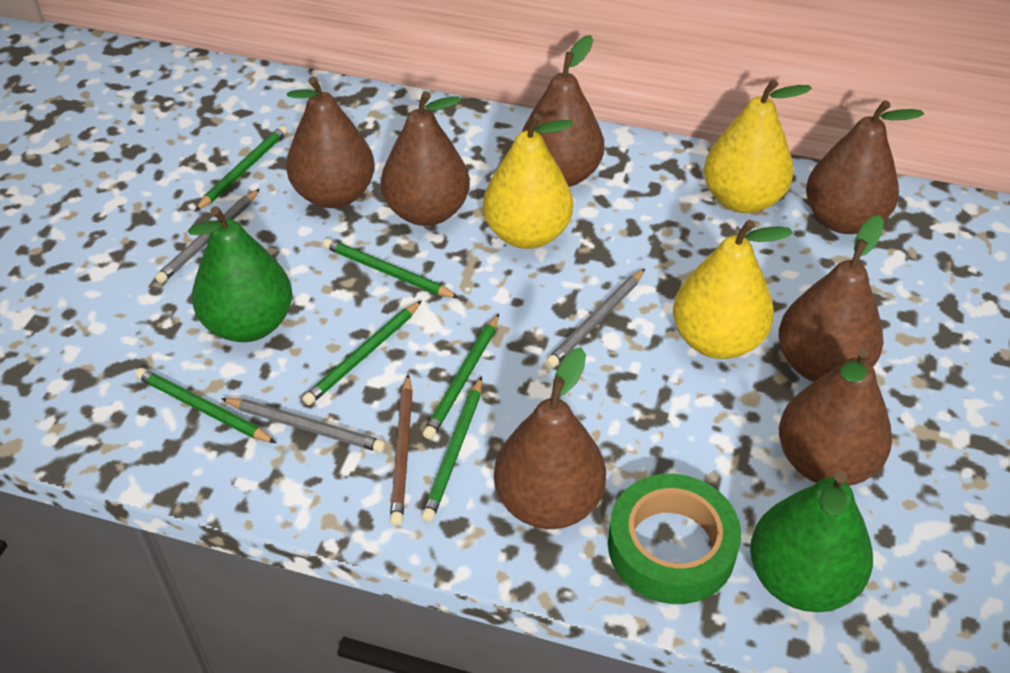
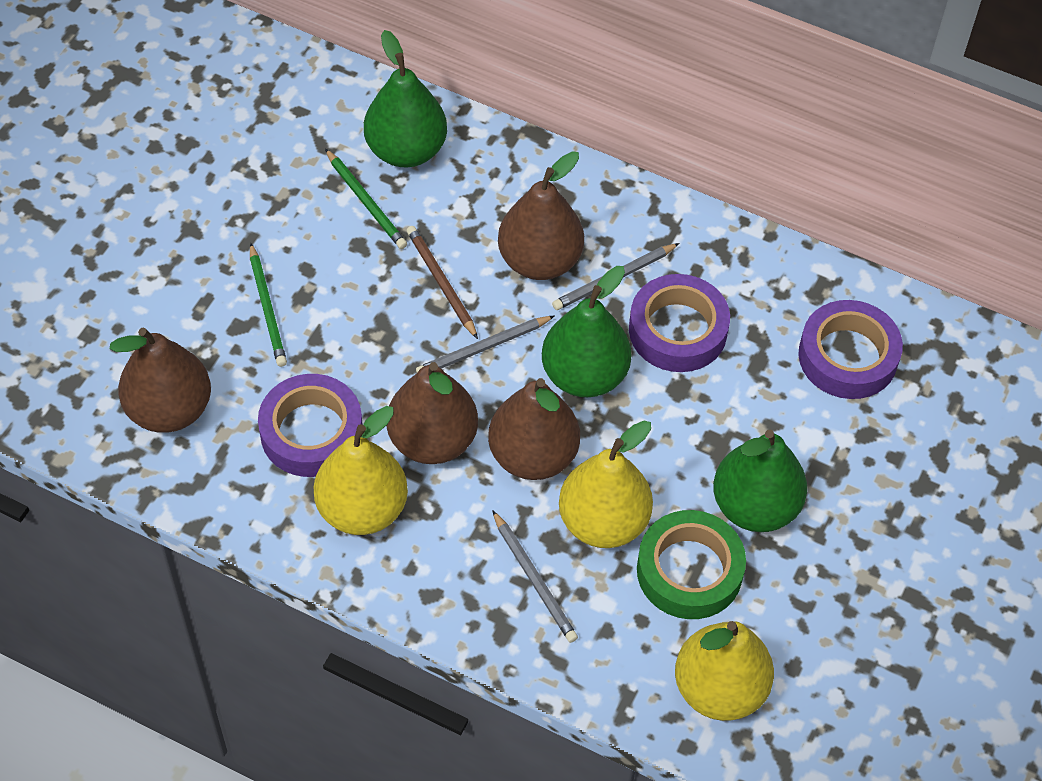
brown pear: [286,76,375,208] [381,91,470,226] [494,347,606,529] [522,35,604,187] [779,215,884,382] [779,347,892,486] [806,100,924,234] = 7 -> [110,327,211,433] [386,362,478,464] [488,378,580,480] [498,151,584,280] = 4
green pear: [188,206,292,342] [750,471,873,612] = 2 -> [364,30,447,167] [542,266,631,397] [713,430,807,532] = 3
green pencil: [135,368,276,443] [195,125,288,211] [302,300,422,405] [323,238,459,298] [421,376,482,522] [423,314,499,439] = 6 -> [250,243,287,367] [325,149,407,249] = 2
purple tape: none = 0 -> [258,374,363,477] [629,274,730,372] [798,300,903,399] = 3

